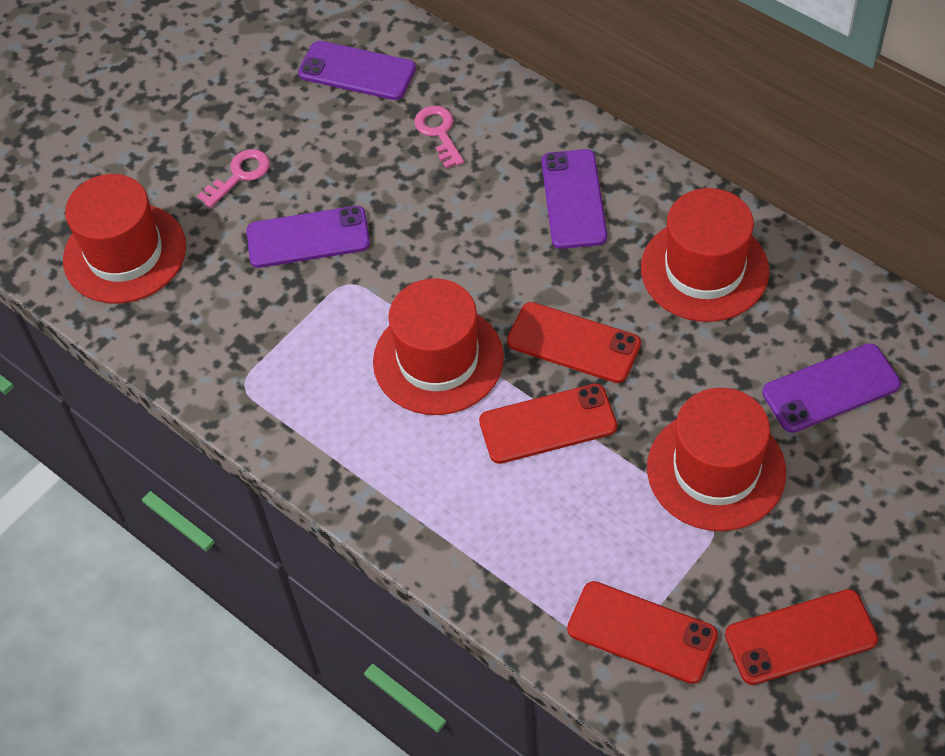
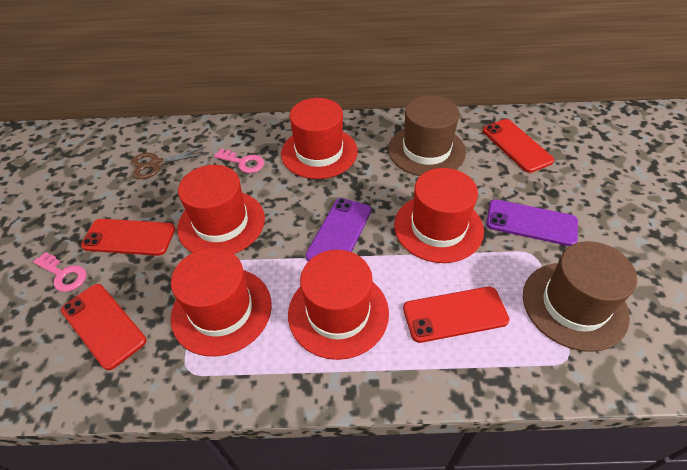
brown hat: none = 0 -> [388,95,466,176] [523,241,637,352] = 2
brown scissors: none = 0 -> [131,147,208,179] = 1
purple phone: [247,206,370,268] [298,41,416,100] [542,149,607,249] [762,343,901,433] = 4 -> [306,198,371,261] [486,199,578,246] = 2
red hat: [63,174,186,303] [373,278,504,415] [641,188,769,322] [647,388,786,531] = 4 -> [171,248,272,357] [177,165,265,254] [281,98,358,179] [288,250,389,360] [394,168,484,263] = 5

